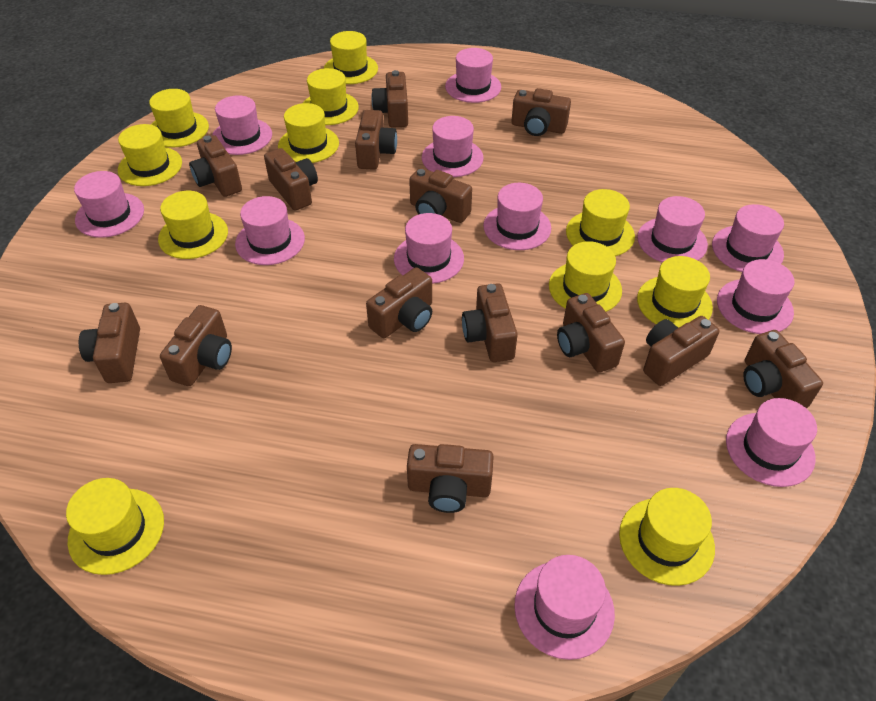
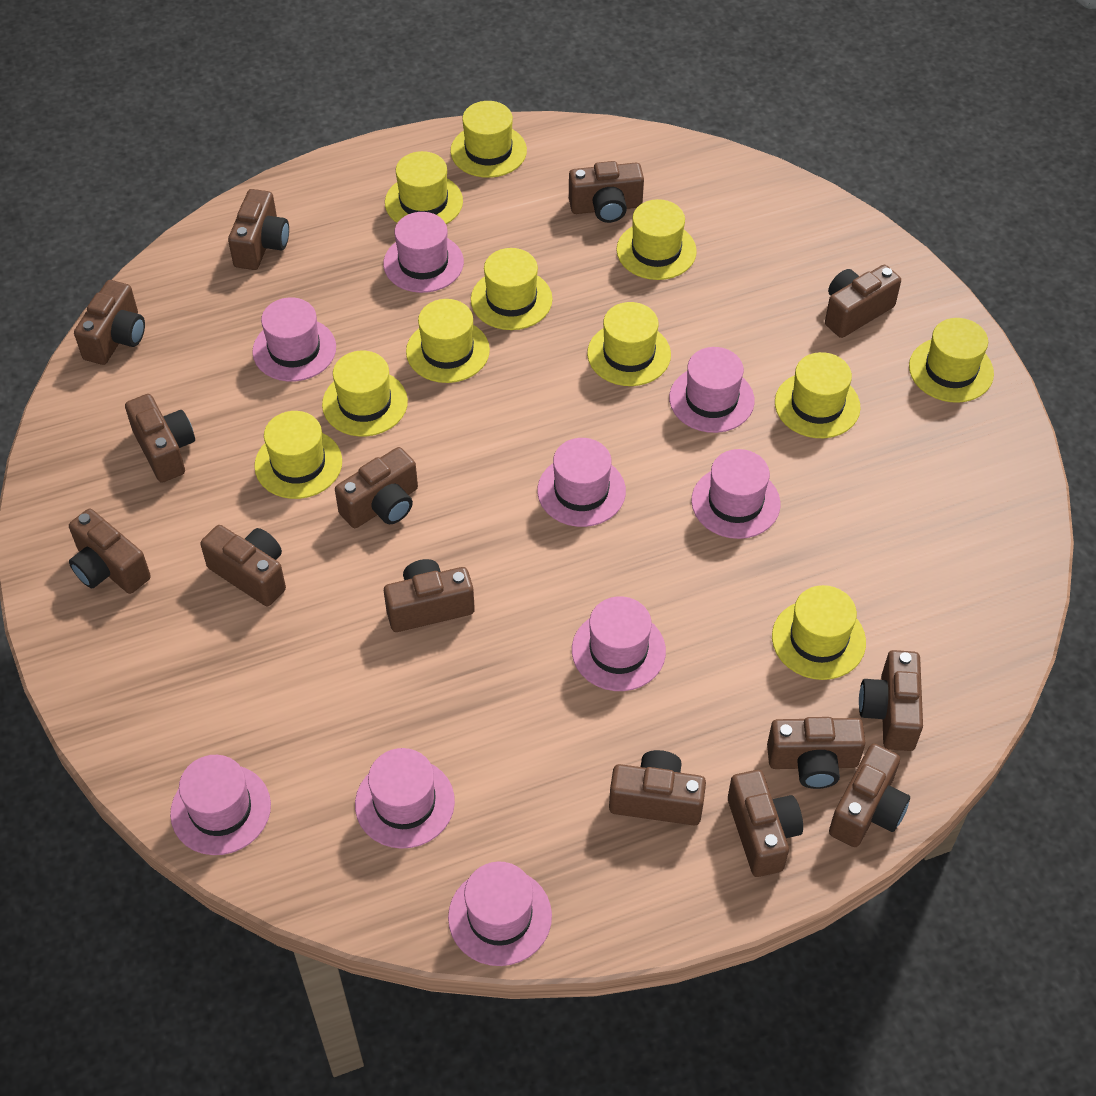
pink hat: [74,171,144,238] [212,95,272,155] [235,196,305,265] [394,213,464,284] [422,116,484,177] [445,48,501,103] [483,183,551,250] [514,555,615,660] [637,196,708,263] [712,204,784,272] [717,259,795,334] [726,398,817,487] = 12 -> [170,755,271,855] [252,297,336,382] [355,748,455,849] [383,212,464,293] [448,861,552,966] [537,438,626,527] [572,596,666,691] [669,347,755,433] [691,449,781,539] = 9

